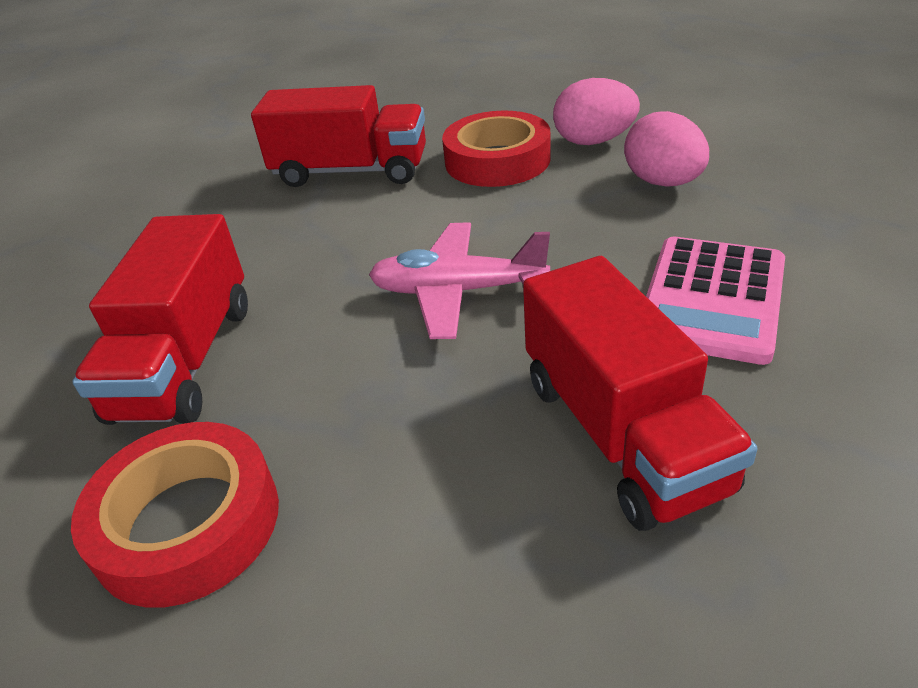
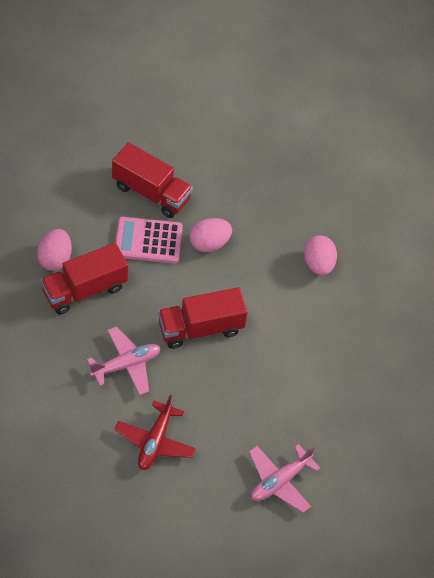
pink egg: [553,78,640,145] [624,111,709,187] = 2 -> [37,229,72,271] [190,218,232,252] [304,235,337,276] = 3
pink plane: [369,222,550,339] = 1 -> [87,326,161,395] [249,444,320,513] = 2
red plane: none = 0 -> [114,395,196,470] = 1
red tape: [71,422,279,607] [442,111,551,187] = 2 -> none = 0

